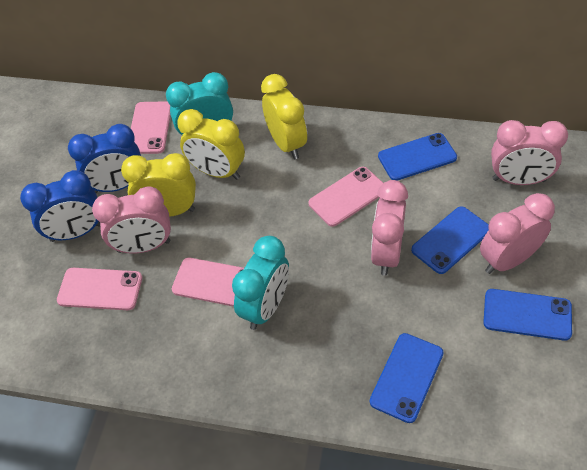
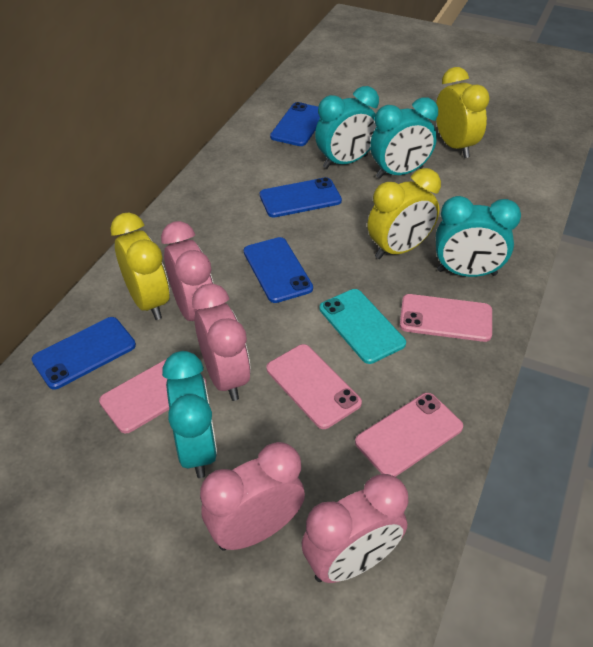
blue clock: [20,170,100,242] [68,124,141,193] = 2 -> none = 0
turquoise clock: [166,72,233,135] [232,236,289,330] = 2 -> [162,351,217,478] [315,86,379,169] [370,97,438,179] [436,196,521,277] = 4
turquoise phone: none = 0 -> [320,289,406,364] = 1

